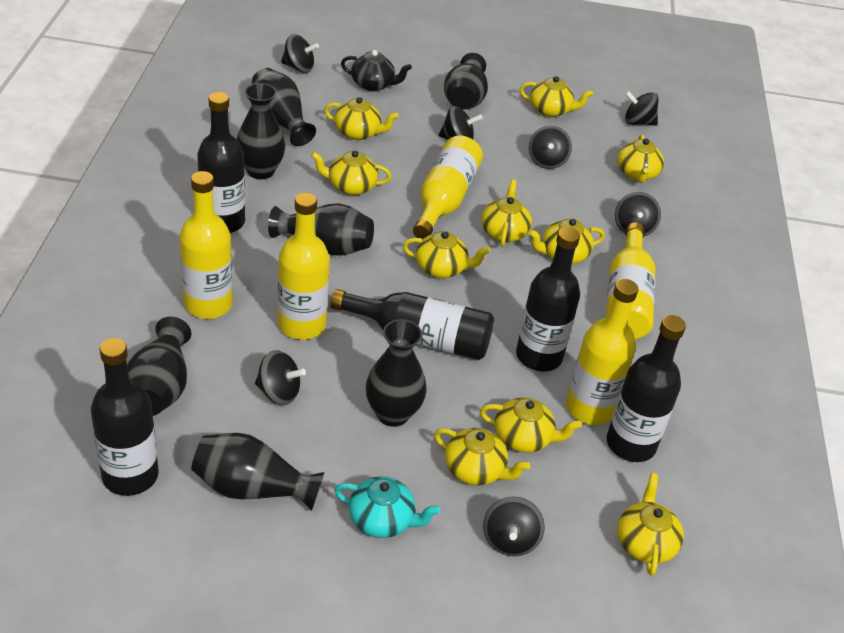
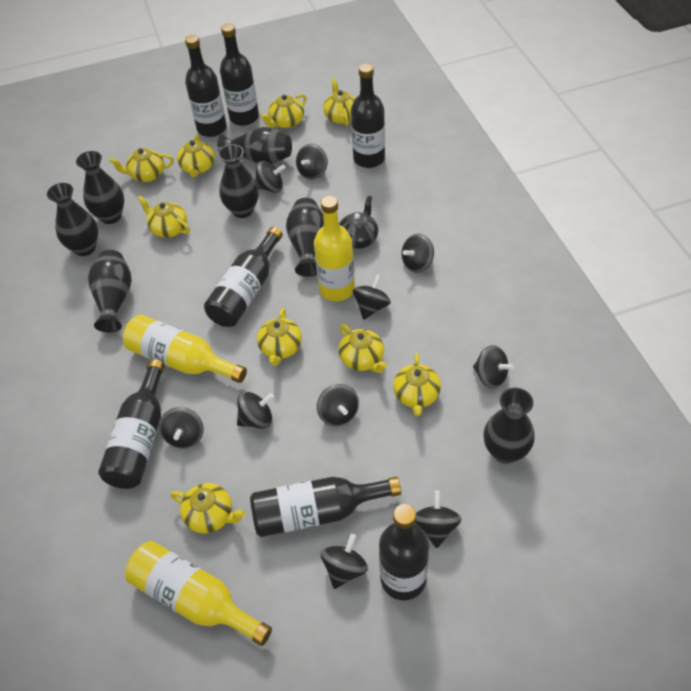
black bottle: [91,338,159,496] [197,92,245,233] [330,289,494,360] [516,227,580,371] [607,315,686,462] = 5 -> [98,359,165,489] [185,35,227,137] [204,227,283,327] [220,23,259,126] [250,477,401,537] [351,63,385,168] [379,504,429,600] = 7
black spinning top: [255,350,306,405] [281,34,319,73] [439,106,483,139] [483,497,545,556] [529,126,572,169] [615,192,661,236] [625,91,658,126] = 7 -> [159,407,204,448] [237,392,274,429] [255,161,286,193] [296,144,328,180] [317,384,359,426] [321,534,368,589] [353,274,391,320] [401,234,434,273] [415,491,461,548] [473,345,514,388] = 10
turquoise teapot: [334,476,440,538] = 1 -> none = 0
yellow bottle: [180,171,233,319] [278,193,330,340] [413,135,483,239] [566,279,639,425] [606,222,655,339] = 5 -> [123,315,247,383] [125,541,272,646] [314,196,355,301] = 3
yellow teapot: [311,150,392,195] [324,97,399,140] [403,231,490,278] [434,428,530,485] [480,398,582,453] [481,179,532,247] [520,76,593,117] [528,219,605,264] [617,134,664,183] [617,473,684,576] = 10 -> [109,148,174,182] [137,196,190,238] [170,483,245,534] [177,134,215,177] [257,308,302,366] [260,94,307,128] [323,78,356,126] [338,324,387,373] [393,353,441,416] = 9

